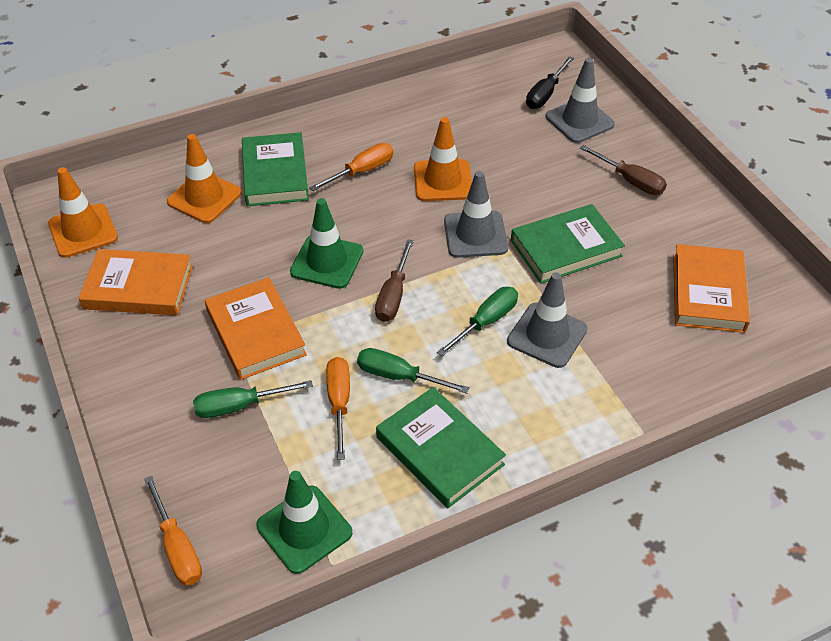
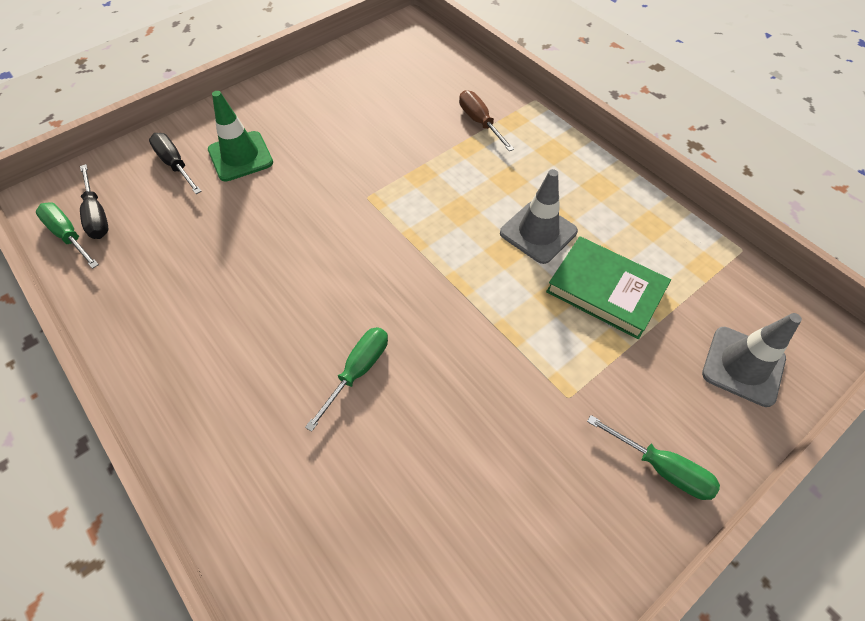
black screwdriver: [526,56,574,109] = 1 -> [80,164,109,239] [149,133,202,194] = 2
brown screwdriver: [375,239,414,322] [580,145,667,195] = 2 -> [459,90,514,151] = 1
green book: [242,132,309,206] [376,387,506,508] [511,204,625,284] = 3 -> [546,236,671,339] = 1
green traffic cone: [256,471,352,574] [290,198,363,289] = 2 -> [208,91,273,182] = 1
grey traffic cone: [444,171,508,258] [507,272,588,368] [546,58,615,143] = 3 -> [500,169,578,264] [702,313,802,407] = 2
orange book: [79,249,193,316] [205,277,307,380] [673,244,750,333] = 3 -> none = 0
orange screwdriver: [144,476,202,586] [309,143,393,191] [326,357,350,460] = 3 -> none = 0
orange traffic cone: [48,167,118,258] [167,134,242,223] [414,117,472,201] = 3 -> none = 0

